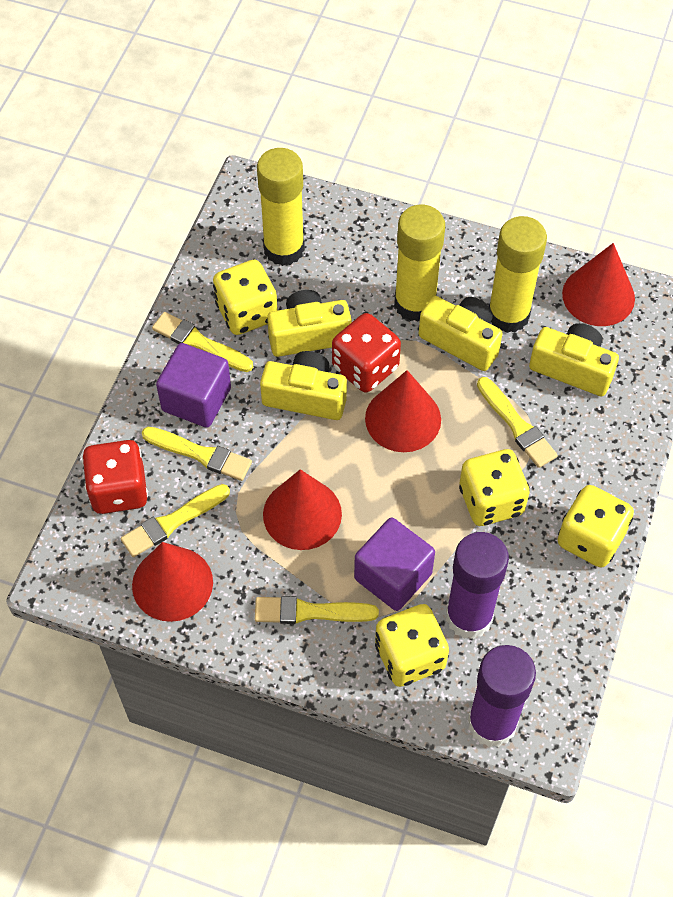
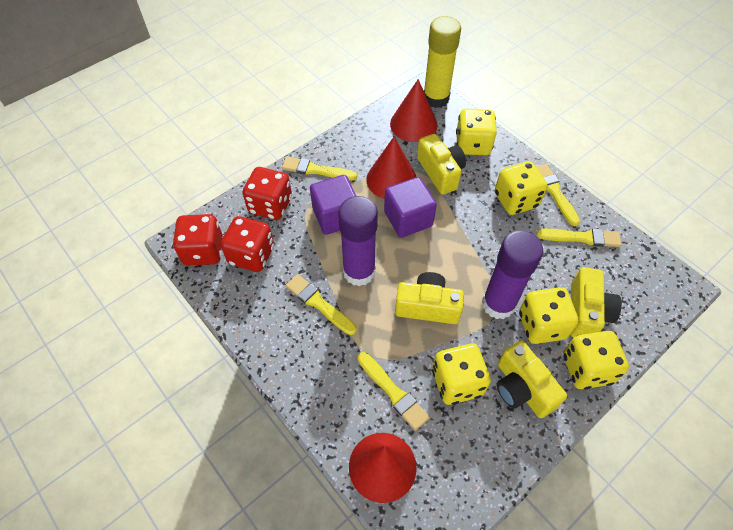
red cone: [132,542,213,622] [263,469,342,550] [365,370,441,452] [562,243,635,326] = 4 -> [349,433,417,503] [366,136,416,199] [390,79,438,142] = 3
red dice: [82,440,148,514] [332,313,401,392] = 2 -> [173,214,223,266] [221,216,274,272] [243,167,292,220] = 3
yellow dice: [213,260,278,335] [375,604,449,687] [459,449,530,526] [558,485,634,567] = 4 -> [432,344,491,405] [456,109,497,155] [495,161,547,215] [519,287,579,344] [563,331,629,389] = 5
yellow glue stick: [257,148,305,266] [394,205,445,322] [489,216,547,333] = 3 -> [424,16,461,108] = 1

